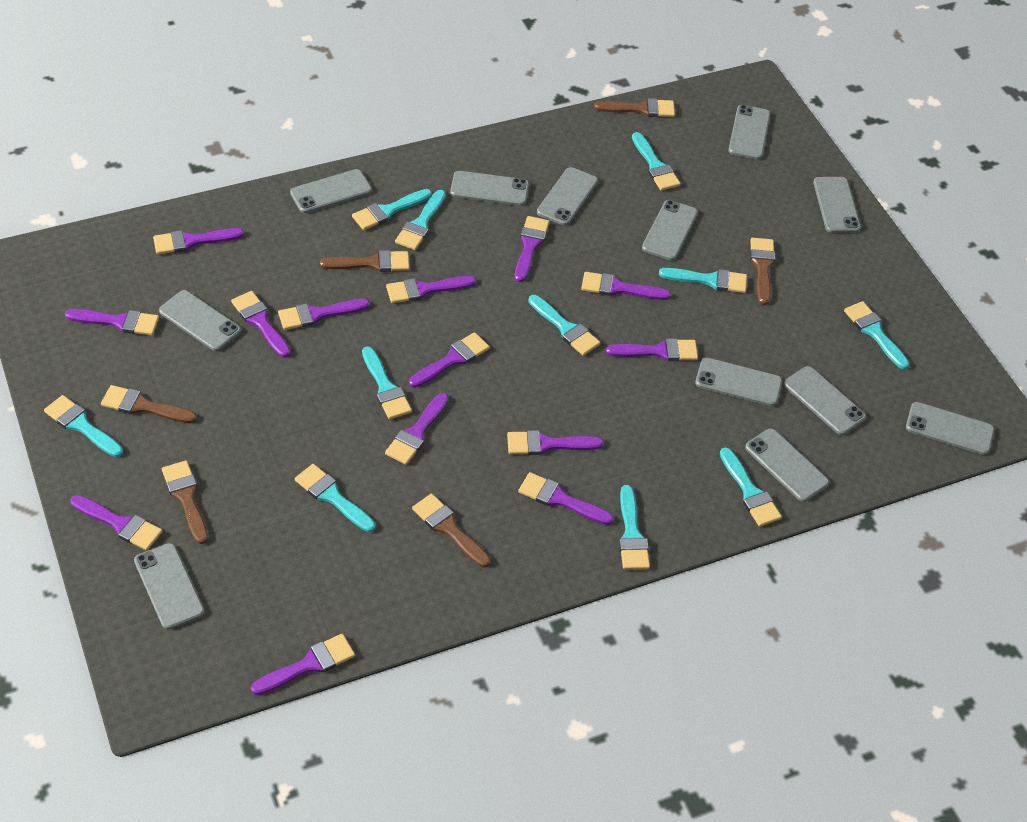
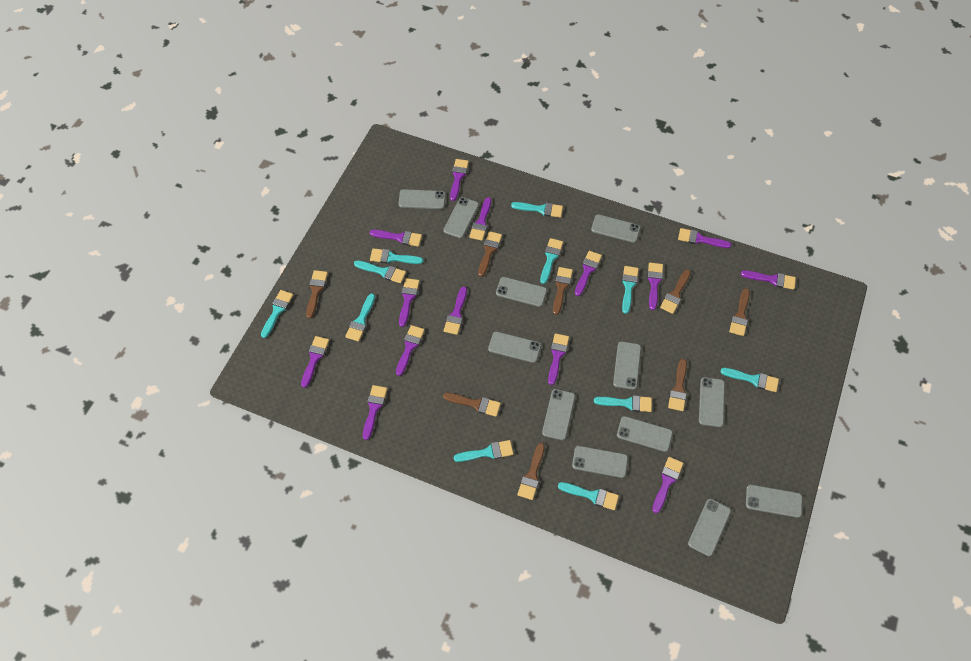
brown brush: [101,385,197,423] [162,461,208,544] [320,250,410,272] [412,494,491,568] [594,98,675,117] [750,238,775,305] = 6 -> [306,270,328,319] [443,393,501,417] [478,231,502,277] [517,443,545,500] [553,267,573,315] [660,270,691,314] [668,359,687,411] [729,288,750,336] = 8

